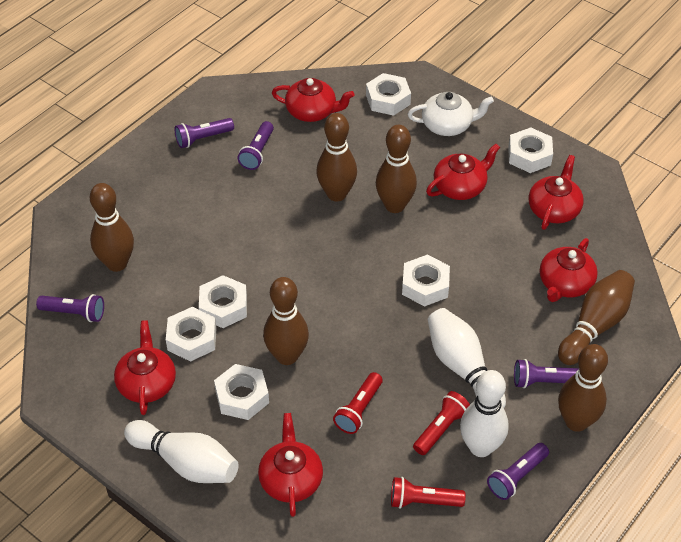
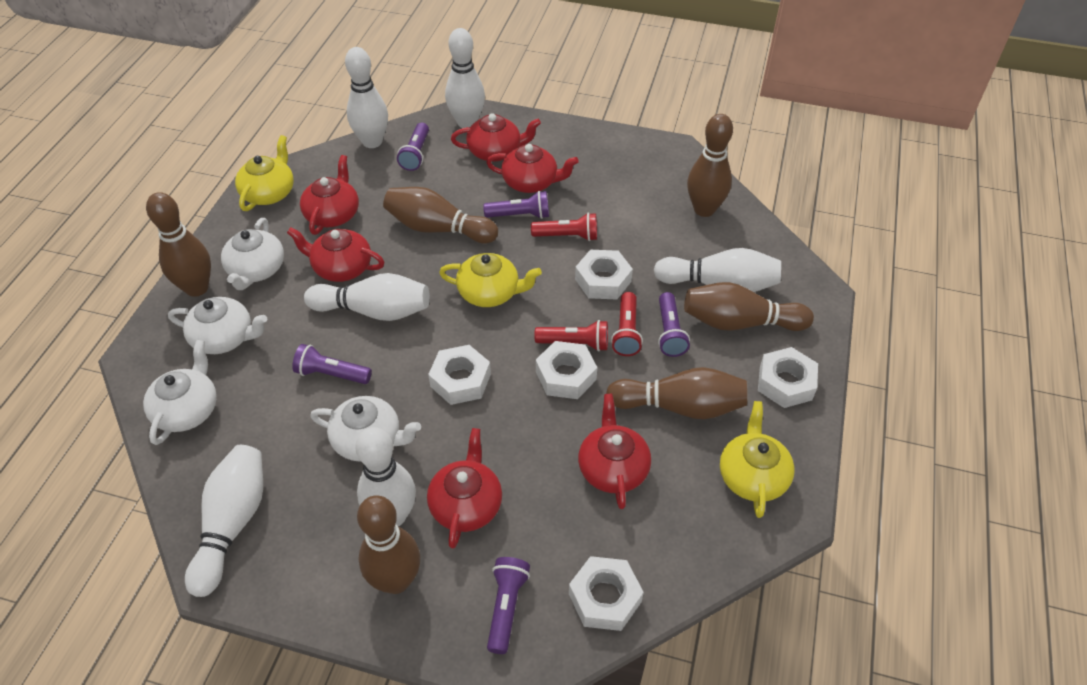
white bowling pin: [124,420,239,483] [428,308,506,408] [460,370,509,457] = 3 -> [185,445,263,597] [304,273,430,321] [345,47,388,148] [355,427,416,526] [445,28,485,128] [654,248,781,292] = 6
white nut: [166,307,217,362] [199,275,247,328] [214,364,269,420] [366,73,411,116] [402,254,450,307] [508,127,553,173] = 6 -> [428,345,491,405] [536,341,597,399] [569,556,644,631] [575,250,633,300] [758,347,818,408] = 5
white teapot: [408,92,494,136] = 1 -> [143,340,217,445] [168,297,267,354] [221,218,284,290] [310,396,421,461] = 4
yellow teapot: none = 0 -> [235,135,294,211] [439,253,542,307] [720,401,795,518] = 3

